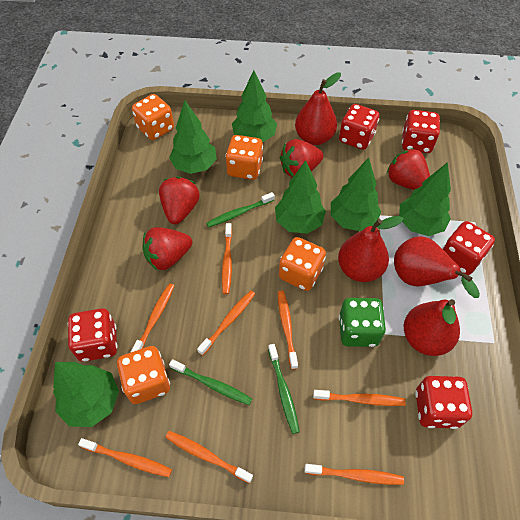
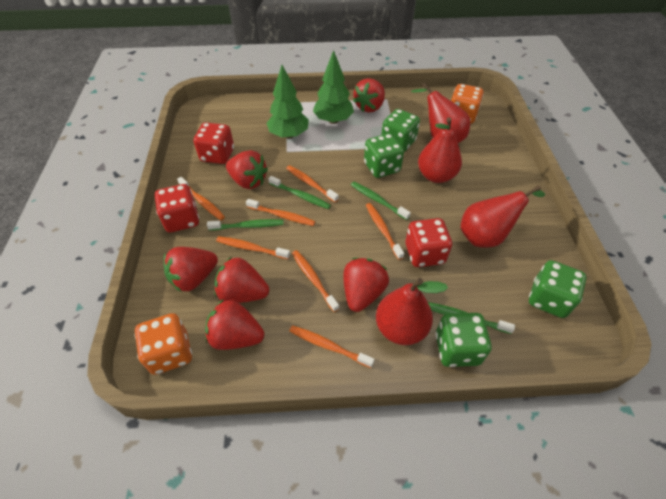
green dice: [339,298,386,347] = 1 -> [364,133,404,178] [381,109,420,152] [435,313,492,367] [529,260,587,318] = 4
green toothbrush: [169,359,252,405] [206,192,275,227] [268,344,300,434] = 3 -> [207,219,284,231] [268,176,331,209] [351,182,411,220] [428,302,515,334] = 4
green tree: [53,362,119,427] [169,100,217,174] [232,70,277,142] [275,160,326,234] [331,158,381,231] [399,162,451,236] = 6 -> [266,65,309,139] [313,50,354,124] = 2
orange dice: [117,346,170,404] [132,94,174,140] [225,135,263,180] [279,237,326,291] = 4 -> [135,313,192,375] [451,84,484,124] = 2
orange toothbrush: [78,438,172,477] [130,283,174,353] [165,431,253,483] [197,290,255,356] [222,223,232,294] [278,291,298,369] [304,464,404,485] [313,390,406,406] = 8 -> [177,177,225,220] [216,236,290,259] [246,199,315,226] [286,165,339,203] [289,325,375,368] [292,250,339,312] [366,203,404,260] = 7
red dice: [68,308,118,362] [339,104,379,150] [402,110,440,153] [415,376,472,429] [443,221,495,275] = 5 -> [155,184,199,233] [194,122,234,164] [405,218,452,267] = 3
red strawberry: [142,227,192,270] [159,177,200,224] [280,139,323,178] [387,148,430,190] = 4 -> [164,247,218,292] [205,299,264,350] [214,257,269,303] [226,150,268,189] [343,258,389,312] [353,78,385,113] = 6

